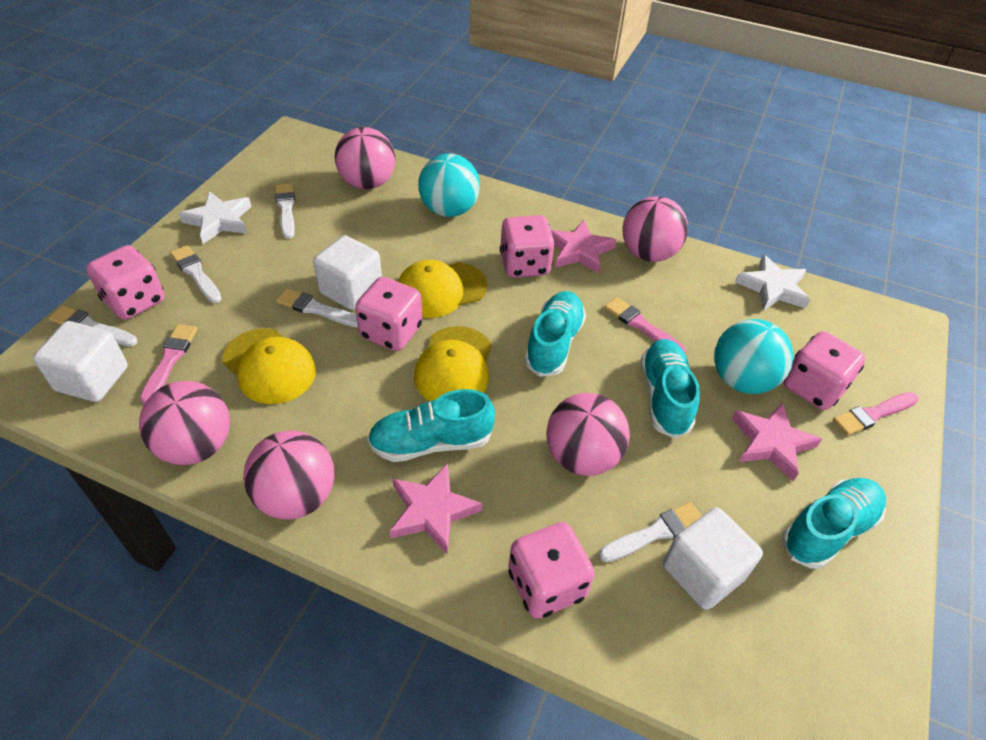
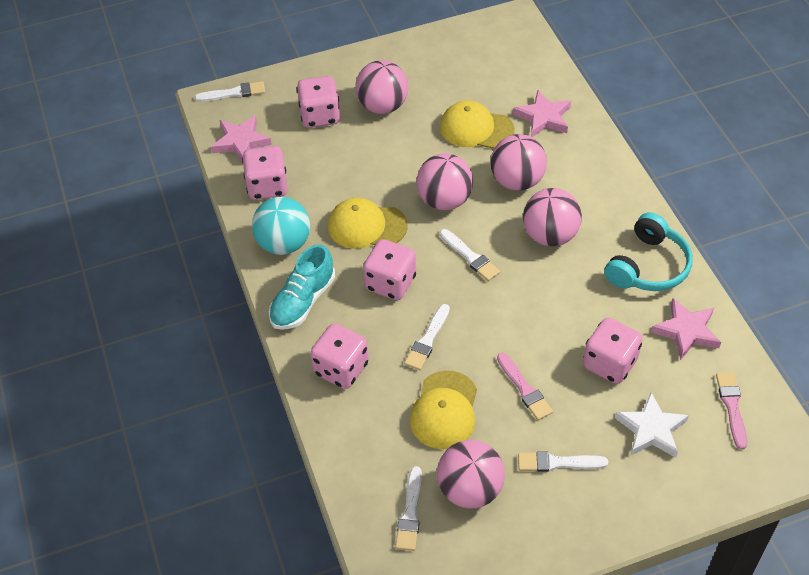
pink brush: [140,324,198,404] [604,297,686,353] [833,392,919,436] = 3 -> [497,352,553,420] [716,372,747,449] = 2
turquoise ball: [418,153,480,217] [714,319,794,394] = 2 -> [252,197,310,255] = 1
turquoise headphones: none = 0 -> [605,212,693,291] = 1
turquoise shoe: [367,389,495,462] [524,291,586,377] [640,339,700,438] [782,478,886,568] = 4 -> [269,244,335,330] = 1
white cube: [33,321,128,402] [313,235,382,310] [663,508,763,610] = 3 -> none = 0
white star: [179,191,251,244] [735,254,810,311] = 2 -> [615,392,689,458] = 1

